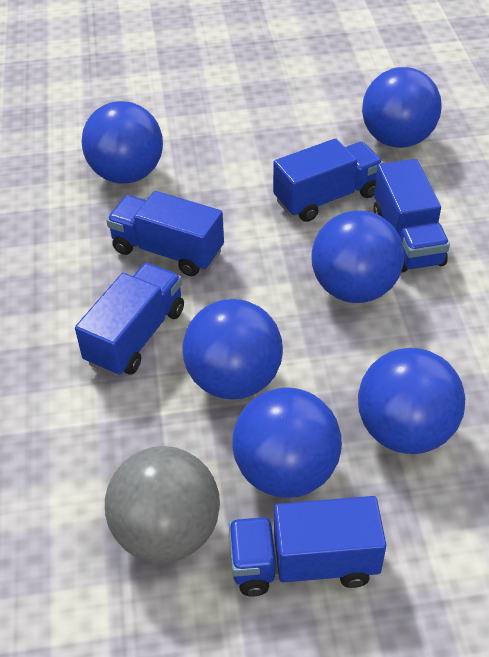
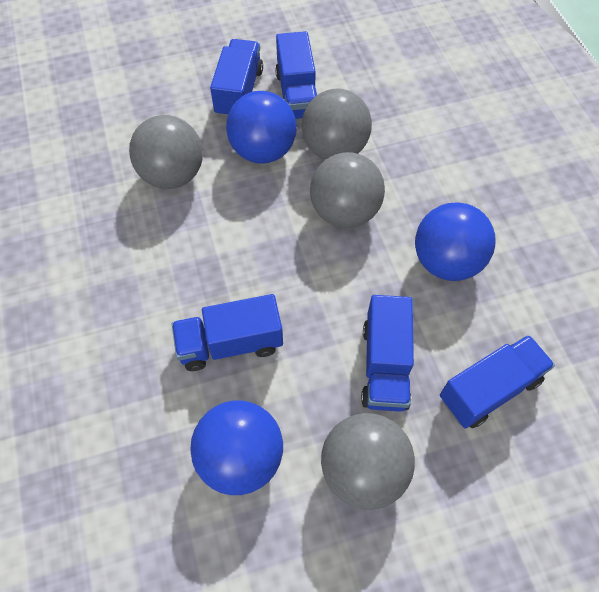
blue ball: [81,101,163,184] [183,299,283,399] [232,387,342,498] [311,210,404,303] [358,348,465,454] [362,67,442,148] = 6 -> [190,400,283,495] [226,91,297,164] [415,203,496,281] = 3
grey ball: [105,446,220,563] = 1 -> [129,115,203,189] [301,89,372,160] [310,152,385,228] [321,413,415,510] = 4

